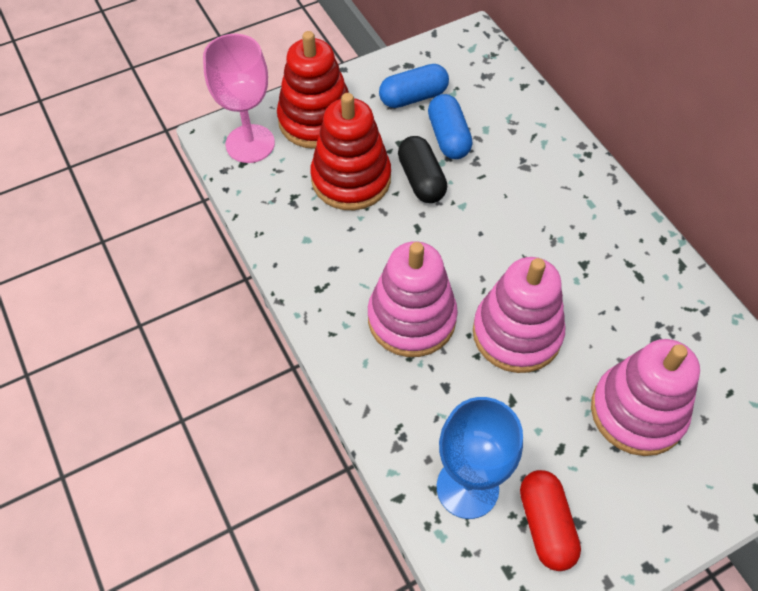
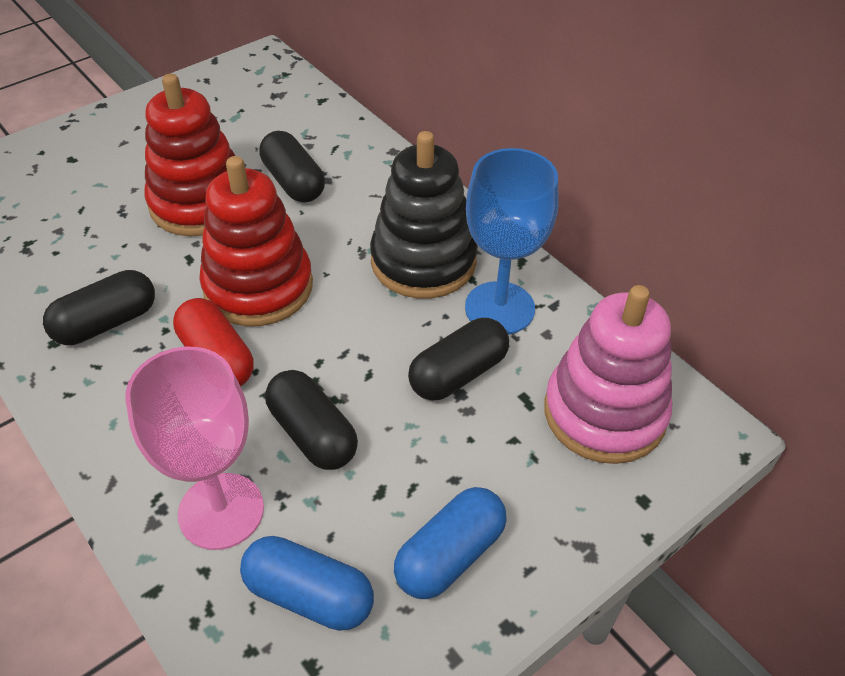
black capsule: [398,136,447,203] = 1 -> [43,270,155,345] [259,131,325,203] [265,370,358,470] [408,318,509,400] = 4
black stacking toy: none = 0 -> [370,131,478,299] = 1
pink stacking toy: [368,241,458,357] [473,257,566,373] [591,339,700,456] = 3 -> [544,285,672,464] = 1

